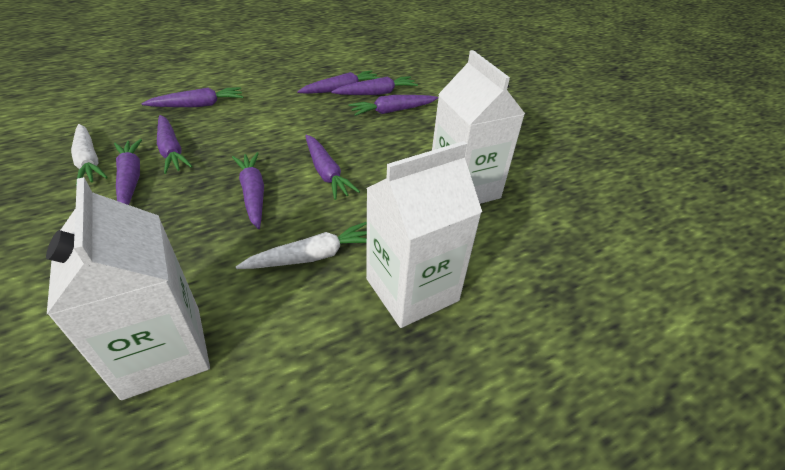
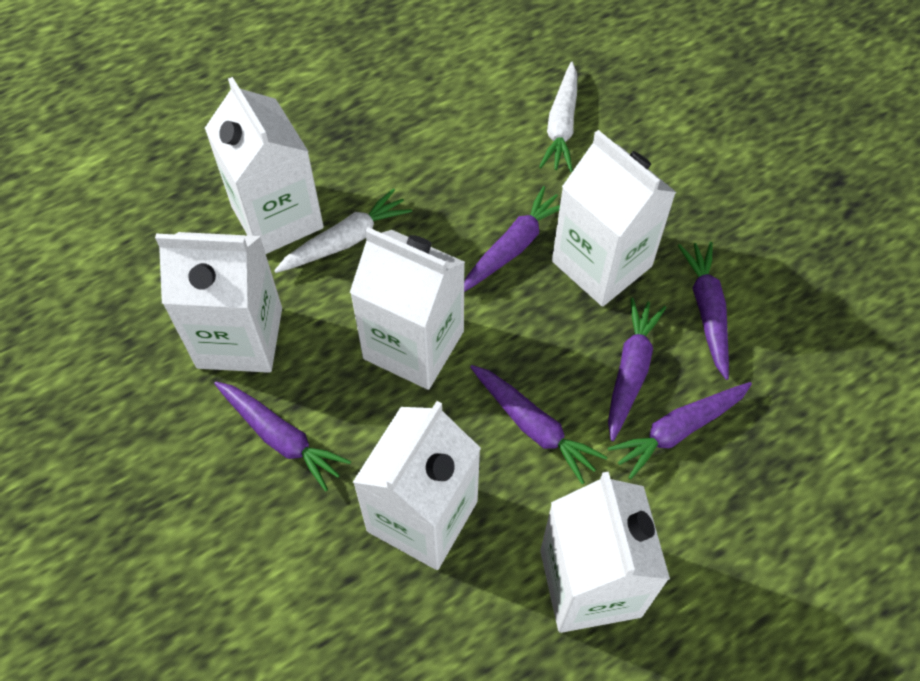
purple carrot: [114,139,142,205] [141,87,243,107] [157,115,193,174] [232,152,264,229] [297,70,381,94] [305,135,360,200] [331,76,418,95] [349,95,438,116] = 8 -> [214,381,351,491] [464,186,560,292] [470,365,607,484] [607,382,752,479] [608,297,666,441] [678,242,729,380] = 6
white carton: [46,177,210,400] [366,141,482,328] [432,50,525,204] = 3 -> [155,232,282,373] [205,77,324,254] [350,227,465,390] [352,401,481,570] [540,471,670,633] [552,130,676,307] = 6

